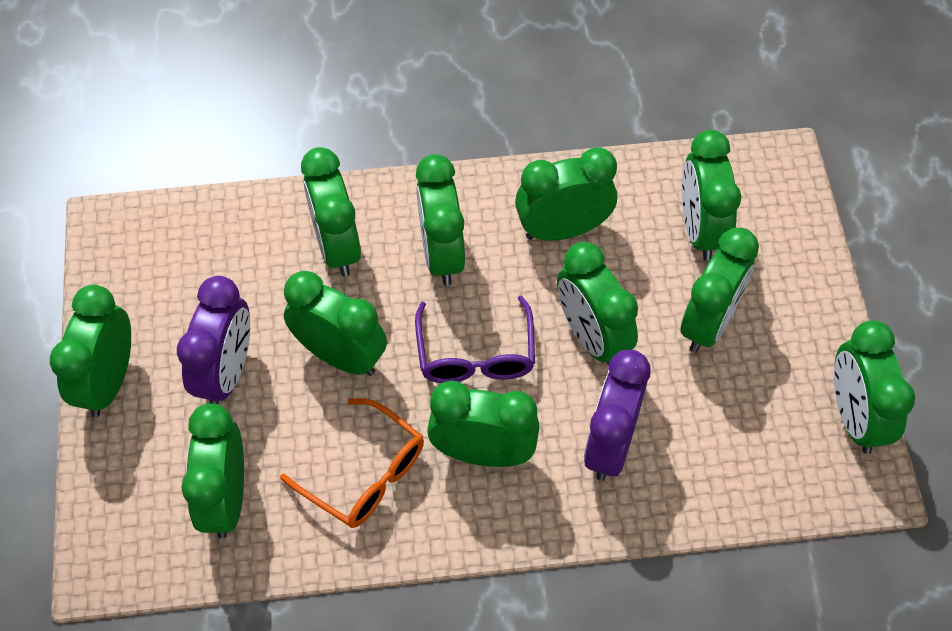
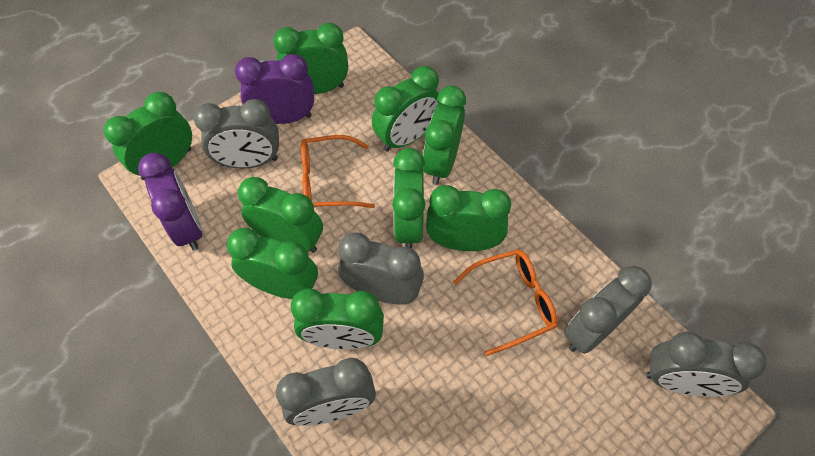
green clock: [50,285,131,417] [182,403,244,539] [284,271,387,376] [301,147,361,277] [416,154,465,285] [427,381,540,467] [515,147,617,241] [557,242,638,364] [680,228,759,353] [682,130,741,261] [834,320,915,454] = 11 -> [104,92,192,180] [227,228,318,299] [238,177,323,253] [273,23,348,94] [291,289,384,349] [372,66,439,152] [392,148,425,248] [423,86,466,185] [426,185,511,251] = 9
grey clock: none = 0 -> [194,99,279,169] [276,358,376,426] [338,232,424,305] [564,266,652,354] [646,332,766,397] = 5
orange glasses: [280,398,424,528] = 1 -> [301,135,375,208] [453,249,558,356] = 2
purple glasses: [415,296,535,383] = 1 -> none = 0

